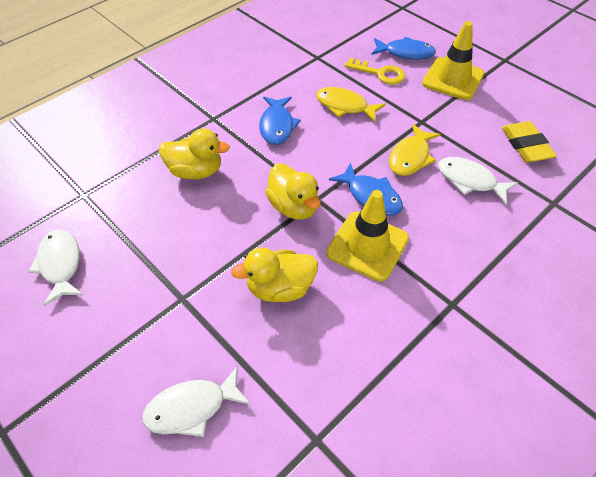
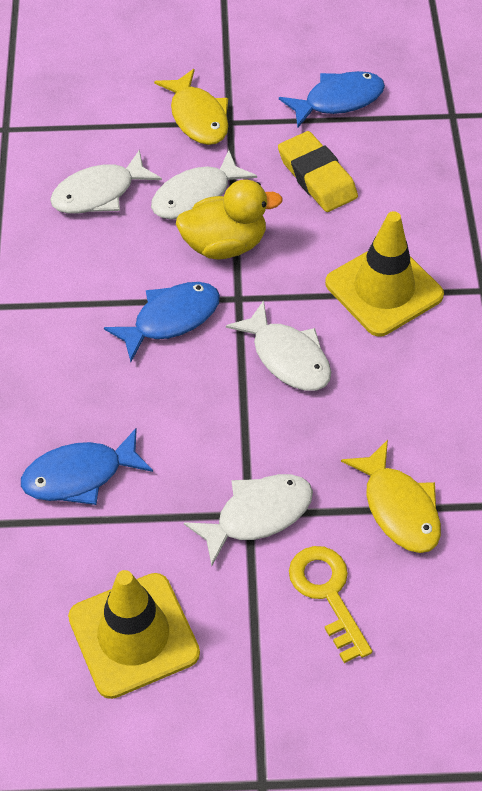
white fish: [28,229,83,306] [142,366,251,437] [438,157,518,205] = 3 -> [50,149,162,214] [151,150,257,219] [184,474,313,566] [226,300,331,391] = 4
yellow duck: [159,128,230,179] [231,247,318,302] [265,164,321,220] = 3 -> [176,180,283,259] = 1

